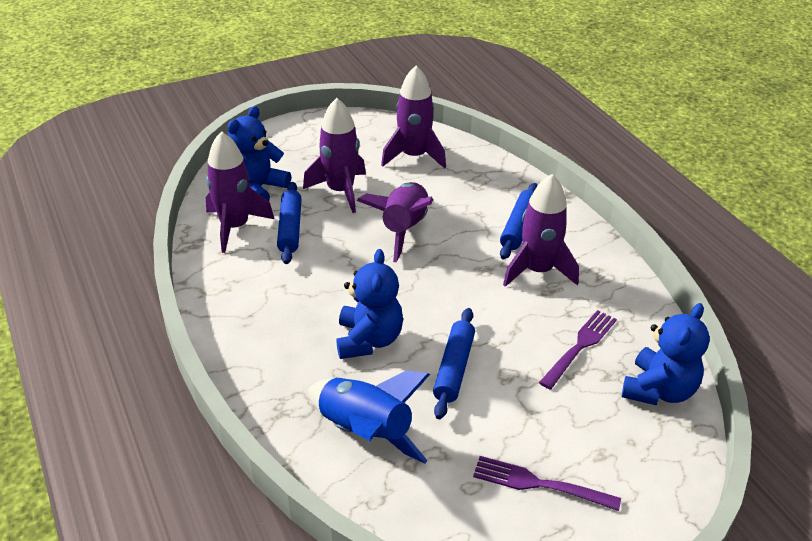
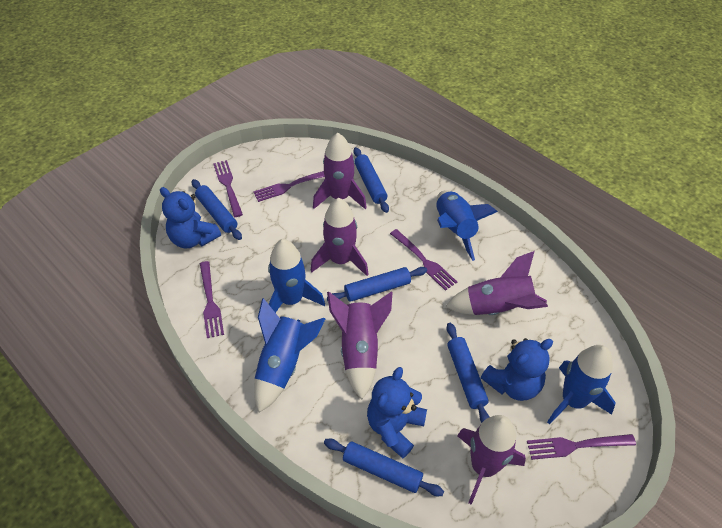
blue rocket: [309,370,430,464] = 1 -> [254,298,325,413] [268,239,325,313] [436,190,498,261] [547,345,616,425] = 4
blue rolling pin: [277,182,302,264] [433,308,475,419] [500,183,538,259] = 3 -> [192,179,242,240] [324,439,444,496] [327,267,427,302] [353,147,389,213] [447,323,489,423] = 5
purple fork: [473,456,621,511] [539,310,617,389] = 2 -> [200,261,224,338] [213,160,243,217] [253,171,325,202] [390,229,457,291] [527,434,636,460] = 5

